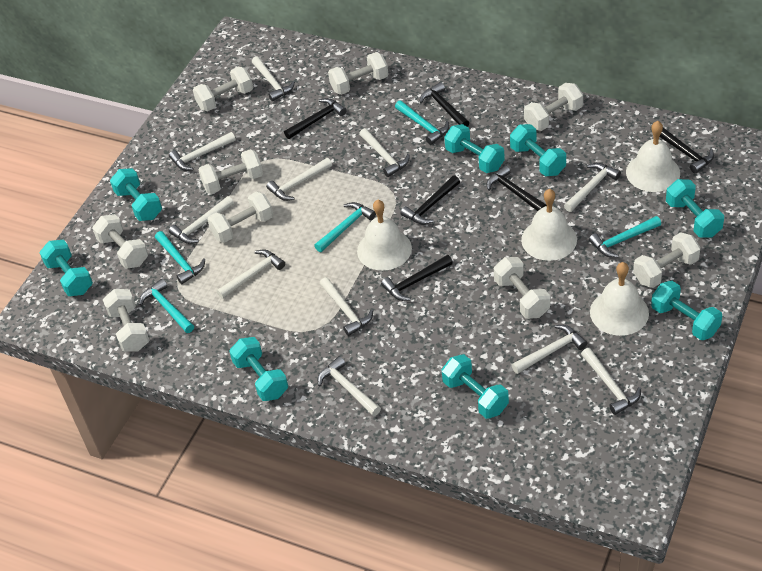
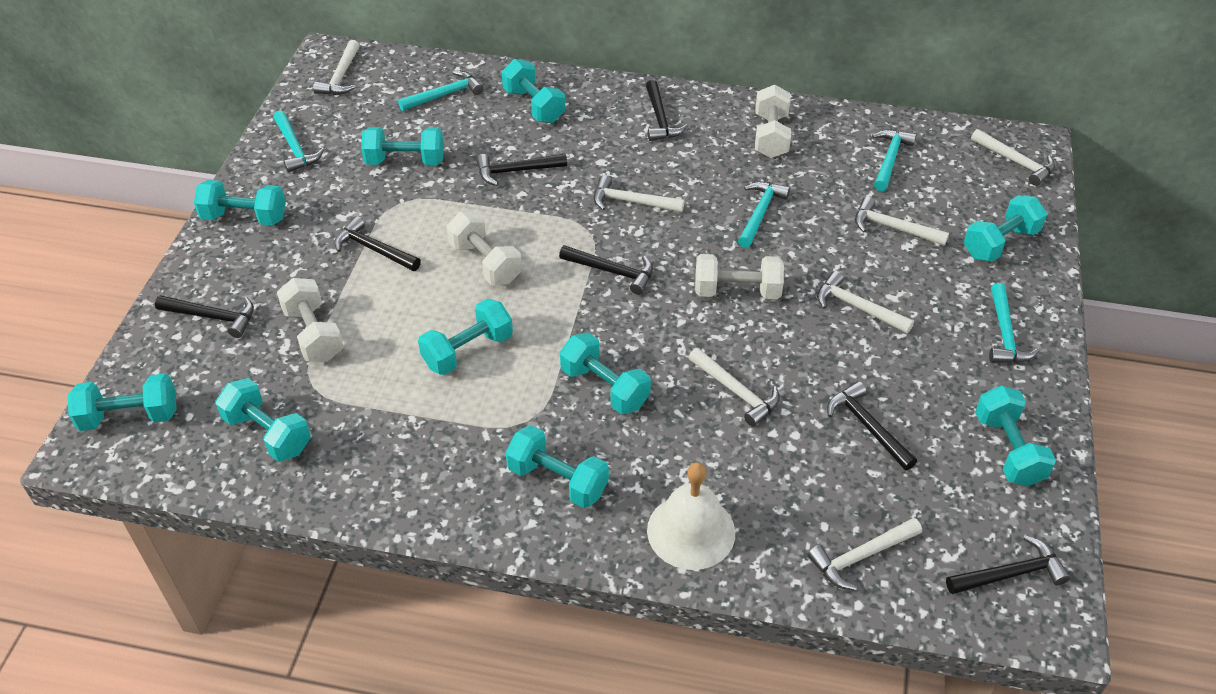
black hammer: [284,98,347,139] [381,255,453,301] [400,175,460,225] [420,82,469,127] [487,165,547,211] [660,128,714,173] = 6 -> [155,295,254,338] [334,216,421,271] [476,154,567,186] [559,245,653,295] [646,80,688,141] [827,381,917,470] [946,535,1071,594] = 7
turquoise dumbbell: [39,240,93,296] [110,168,162,221] [229,337,288,401] [442,354,509,419] [444,124,505,173] [510,124,566,176] [651,280,722,340] [666,179,724,237] = 8 -> [68,374,177,431] [194,180,286,226] [215,378,311,462] [361,127,444,165] [418,299,513,375] [502,59,566,123] [506,425,609,508] [560,332,651,414] [964,195,1047,262] [975,386,1056,486] = 10
white bell: [357,200,412,271] [521,189,577,261] [590,262,649,336] [626,121,680,192] = 4 -> [647,462,735,570] = 1
white dumbbell: [92,214,148,269] [103,289,150,352] [193,66,253,111] [198,149,263,194] [207,191,273,243] [328,52,388,95] [494,257,550,319] [524,83,583,131] [633,232,701,288] = 9 -> [277,278,343,362] [447,212,522,285] [695,254,784,299] [755,85,791,158] = 4
white hammer: [169,132,236,171] [169,196,234,244] [217,250,285,299] [252,56,295,101] [266,158,332,201] [318,356,381,416] [320,277,373,336] [359,128,410,177] [512,325,587,374] [564,163,621,212] [581,348,641,415] = 11 -> [313,40,360,95] [594,175,685,213] [688,348,780,427] [808,518,922,591] [817,271,914,333] [855,197,949,246] [971,129,1055,186] = 7

